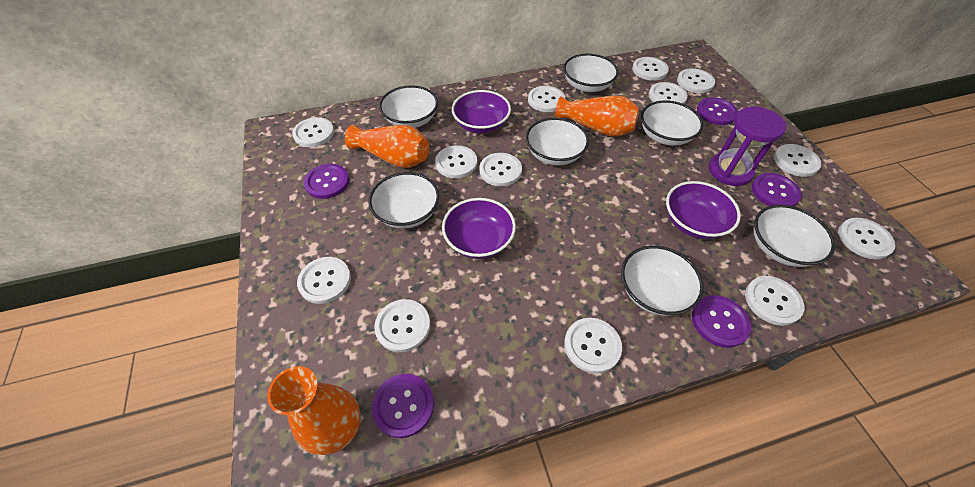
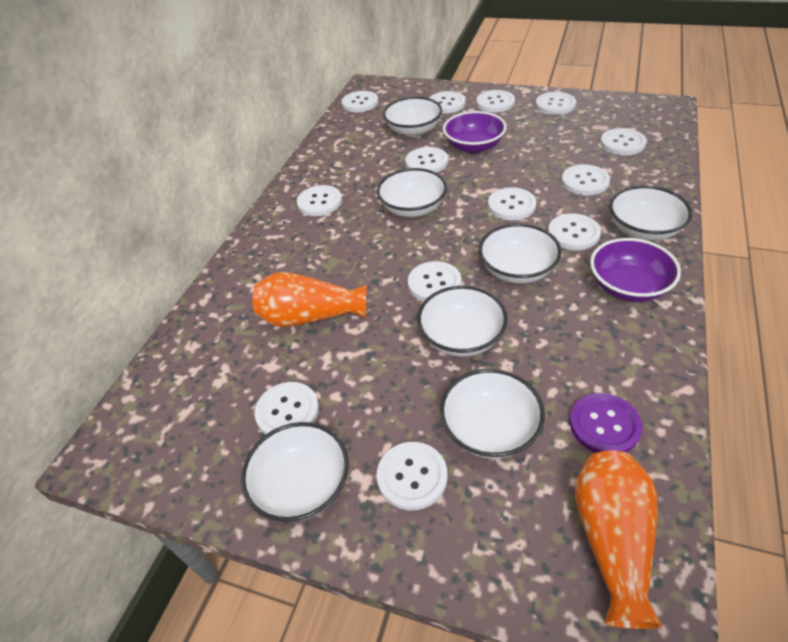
orange vase: [267,366,361,455] [345,125,429,168] [555,96,639,137] = 3 -> [253,272,366,327] [575,451,662,629] = 2
purple bowl: [442,198,516,259] [452,90,511,134] [666,181,741,239] = 3 -> [443,111,506,153] [590,238,681,302] = 2
purple button: [304,164,350,199] [372,374,434,438] [692,295,751,348] [697,97,738,125] [752,173,801,206] = 5 -> [570,393,642,453] = 1
purple hourglass: [709,106,786,186] = 1 -> none = 0

